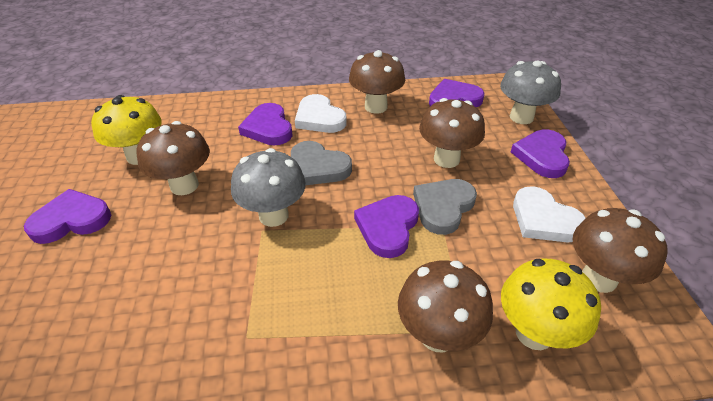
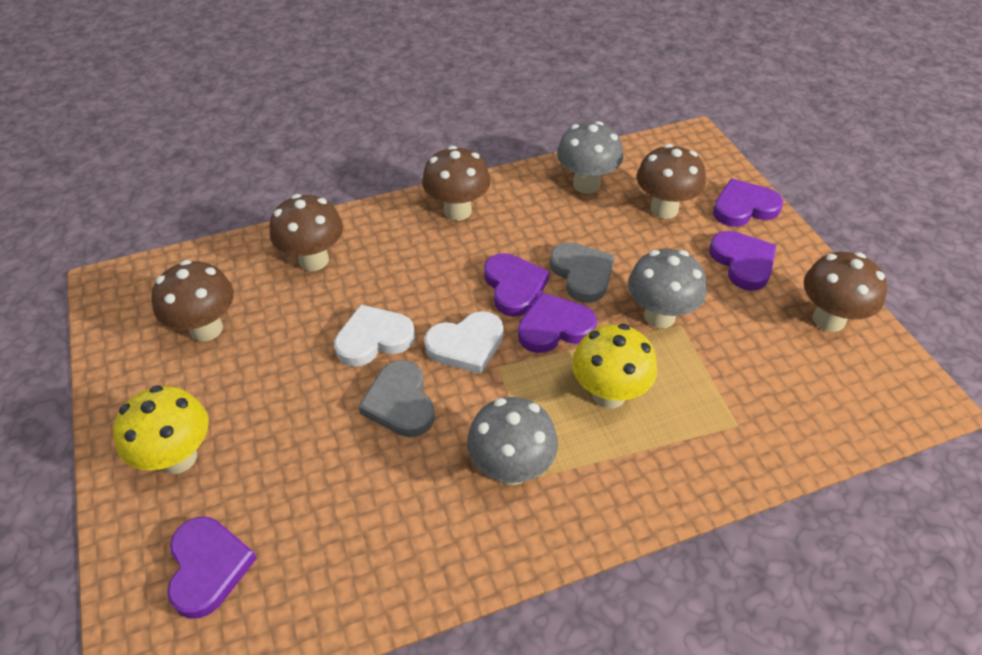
grey mushroom: [231,148,306,227] [500,60,561,124] = 2 -> [467,397,558,485] [557,121,623,194] [628,249,707,329] = 3

